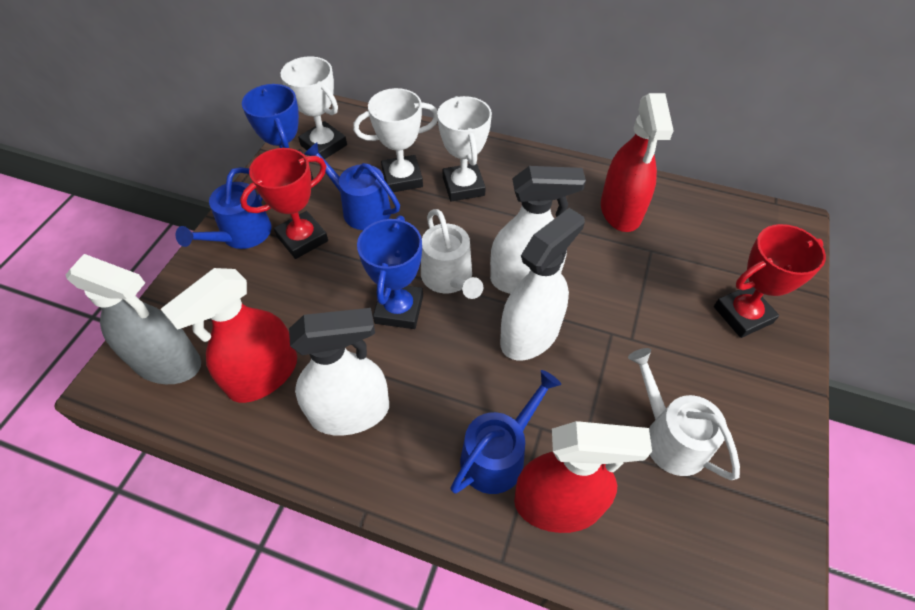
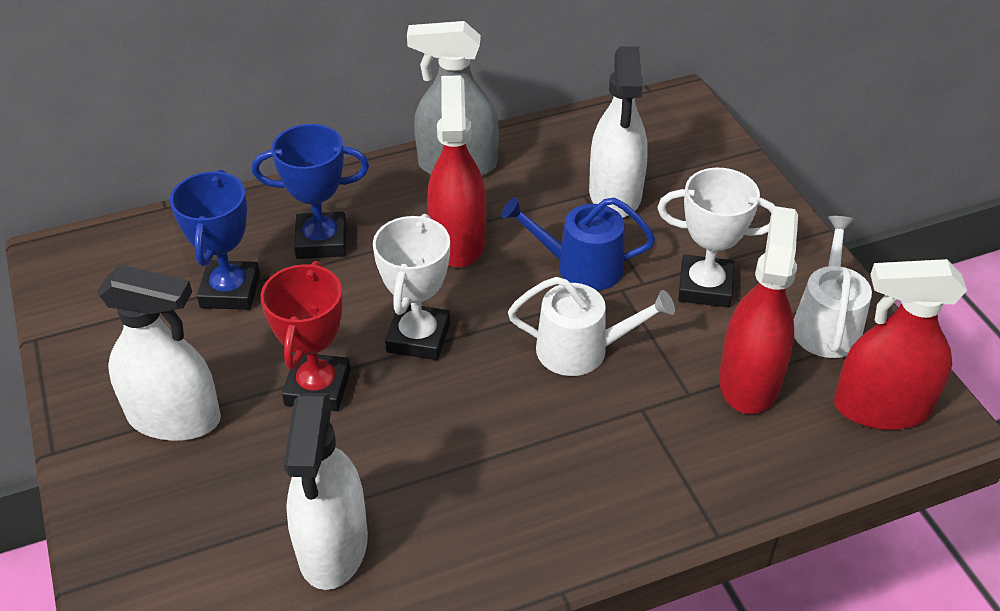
blue watering can: [176,167,272,249] [304,142,400,230] [451,370,561,494] = 3 -> [501,197,655,291] = 1
red trophy: [240,148,328,259] [714,224,826,338] = 2 -> [260,261,351,411] = 1
white trophy: [281,56,347,159] [353,88,438,192] [437,96,492,202] = 3 -> [373,214,450,360] [657,168,775,307] = 2

